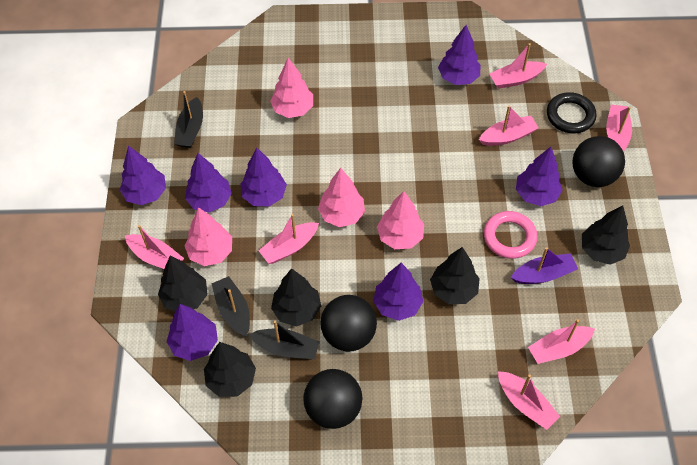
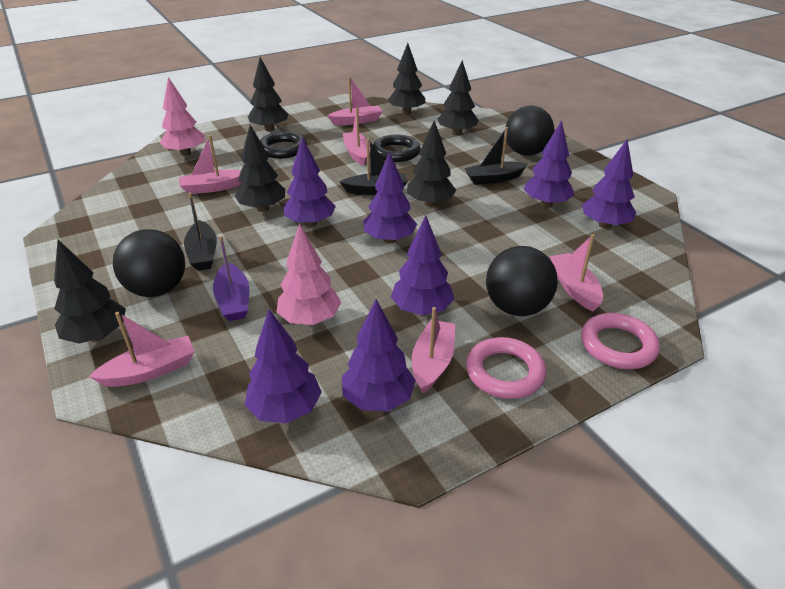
black ring: [547,92,596,134] = 1 -> [260,132,307,159] [373,135,421,162] = 2
black tree: [158,255,208,312] [204,342,256,397] [271,268,321,326] [430,247,480,304] [582,205,630,265] = 5 -> [54,240,126,344] [235,125,285,212] [248,57,288,131] [387,43,426,114] [407,121,456,207] [438,60,478,136] = 6
pink boat: [125,225,184,269] [259,214,319,264] [479,105,539,146] [489,43,547,89] [498,371,560,430] [528,319,595,364] [606,105,632,152] = 7 -> [89,312,195,387] [179,135,243,194] [327,76,383,125] [343,107,370,166] [412,307,455,393] [550,234,603,311] = 6
pink ring: [484,211,538,259] = 1 -> [466,337,546,399] [581,313,660,369] = 2
pink tree: [185,207,232,266] [270,58,313,118] [318,168,365,227] [377,191,424,249] = 4 -> [160,77,205,156] [277,223,341,325] = 2

